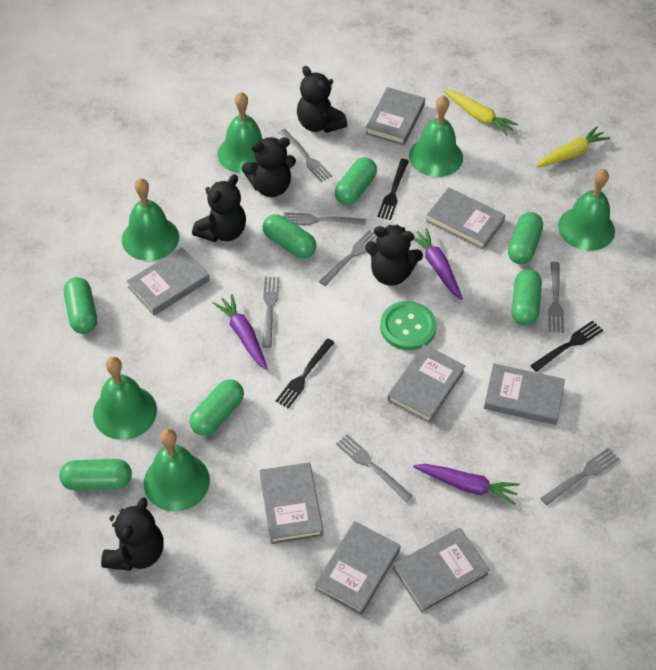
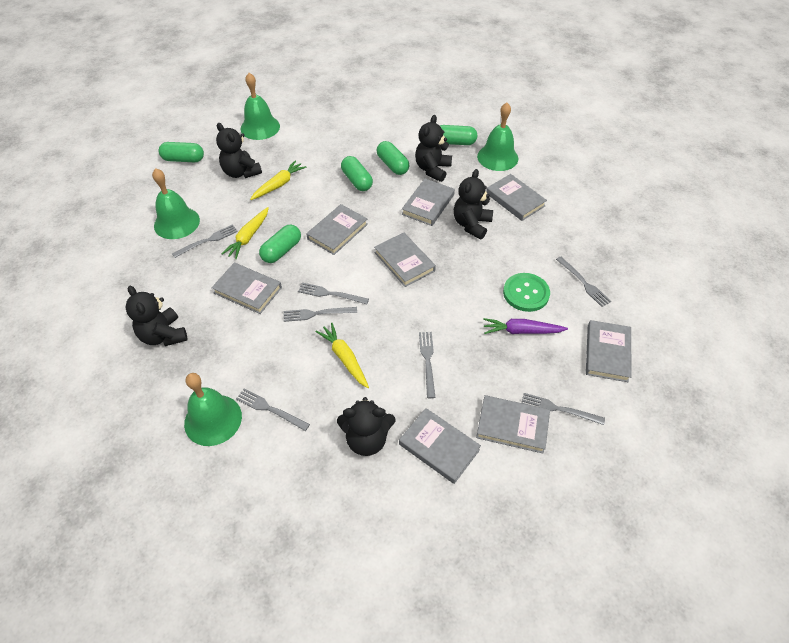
black fork: [275,338,335,409] [377,159,409,220] [530,321,603,372] = 3 -> none = 0
green bell: [93,357,157,440] [122,178,179,261] [144,428,210,512] [218,92,263,174] [409,95,463,177] [558,169,615,251] = 6 -> [152,168,200,239] [184,373,242,446] [241,73,280,140] [477,103,518,171] = 4
green capsule: [59,459,132,490] [64,277,97,334] [190,379,244,436] [263,214,316,258] [335,157,377,205] [508,212,543,264] [512,269,542,326] = 7 -> [159,142,204,162] [259,225,301,263] [341,156,373,191] [377,141,409,175] [440,125,477,145] = 5
purple carrot: [213,294,268,370] [413,464,520,505] [414,228,463,300] = 3 -> [483,318,568,334] = 1
yellow carrot: [443,89,518,136] [535,126,610,168] = 2 -> [221,207,269,259] [250,160,306,200] [316,323,369,388] = 3

